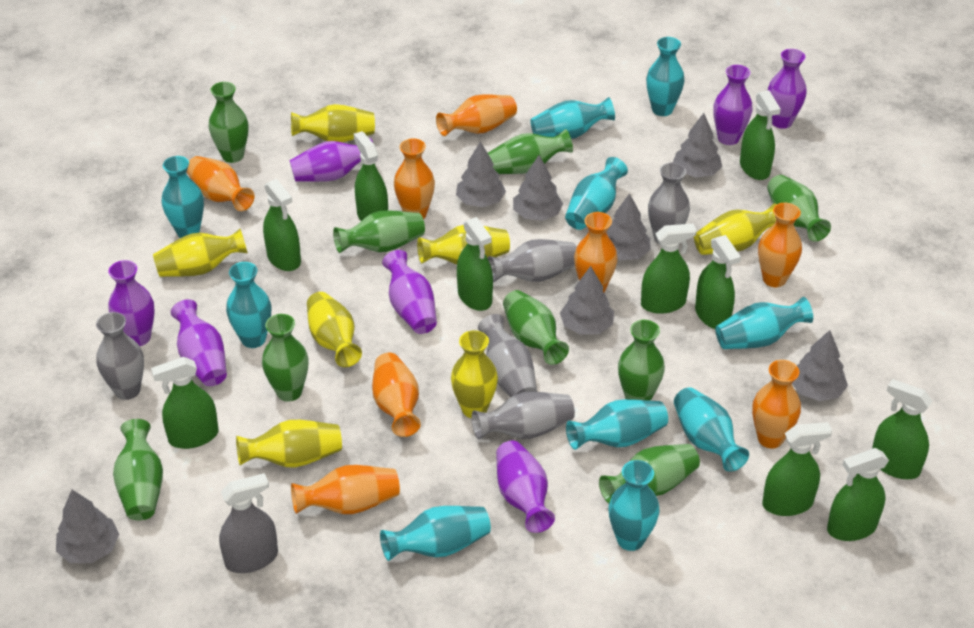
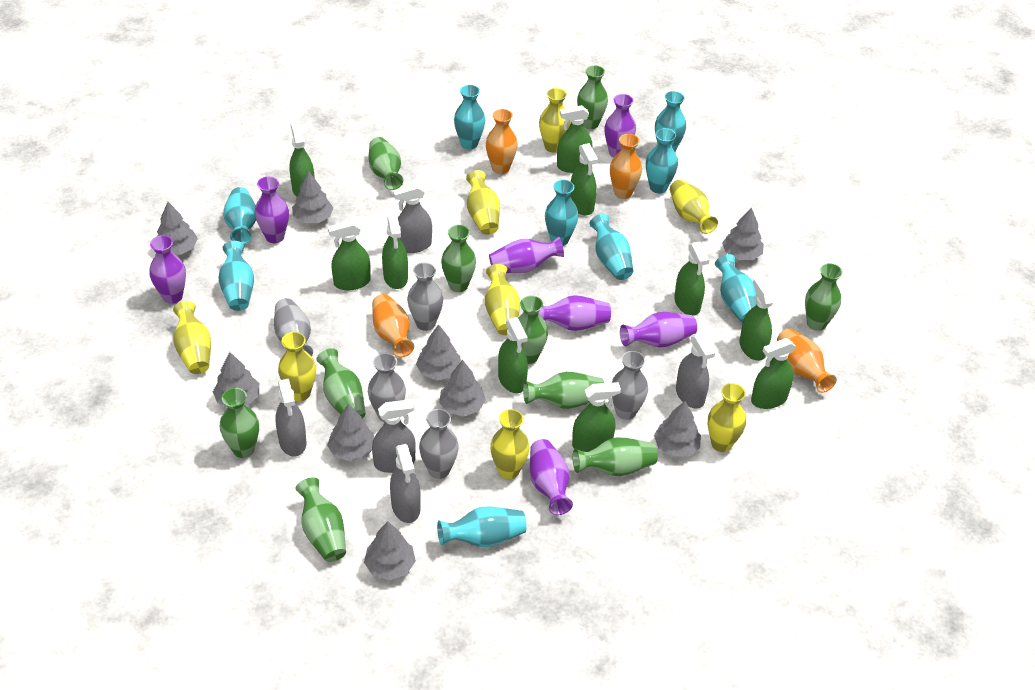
green vase: [113,419,163,520] [209,82,248,163] [262,314,309,402] [333,210,425,253] [488,129,573,174] [503,290,569,365] [599,444,700,503] [618,320,665,401] [767,175,831,242] = 9 -> [220,388,259,458] [296,477,346,562] [316,349,365,418] [369,137,403,190] [441,225,476,292] [518,296,548,364] [523,372,604,409] [573,438,658,476] [577,65,608,129] [805,263,843,331] = 10
grey spray bottle: [219,473,278,573] = 1 -> [275,379,306,457] [372,399,416,473] [390,444,421,523] [393,184,432,253] [676,333,715,409] = 5
grey tree: [56,490,119,563] [456,141,506,207] [513,155,563,221] [560,266,614,335] [606,193,651,260] [673,113,722,178] [792,330,848,401] = 7 -> [156,202,198,255] [213,352,259,407] [292,170,334,223] [327,404,374,462] [364,521,416,580] [416,324,461,380] [439,360,486,416] [654,401,701,457] [722,207,764,260] = 9
orange vase: [187,156,254,211] [291,465,400,514] [372,353,421,437] [394,139,435,219] [436,94,517,136] [574,212,618,292] [752,360,801,448] [758,203,802,287] = 8 -> [372,294,414,357] [486,109,518,174] [610,134,642,199] [777,328,837,393] = 4
turquoise vase: [162,156,204,238] [226,262,271,348] [380,506,491,561] [530,97,615,139] [565,157,628,230] [566,399,668,450] [608,460,659,551] [646,37,685,116] [674,387,749,472] [715,297,813,349] = 10 -> [218,241,254,311] [223,187,256,245] [437,507,527,547] [454,85,485,149] [545,180,578,246] [590,214,633,280] [646,128,678,193] [655,91,686,151] [715,254,757,323] = 9
yellow vase: [153,228,248,277] [236,420,342,468] [291,104,375,142] [307,292,362,367] [417,225,510,265] [451,330,498,418] [694,203,777,255] = 7 -> [173,301,211,374] [278,332,316,401] [466,170,500,235] [485,264,520,335] [490,409,530,479] [539,88,571,153] [670,179,718,234] [708,383,746,452] = 8

